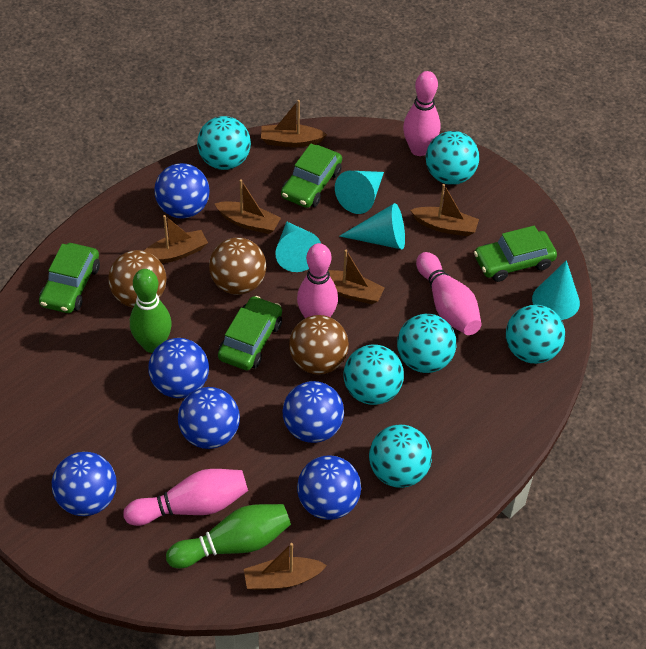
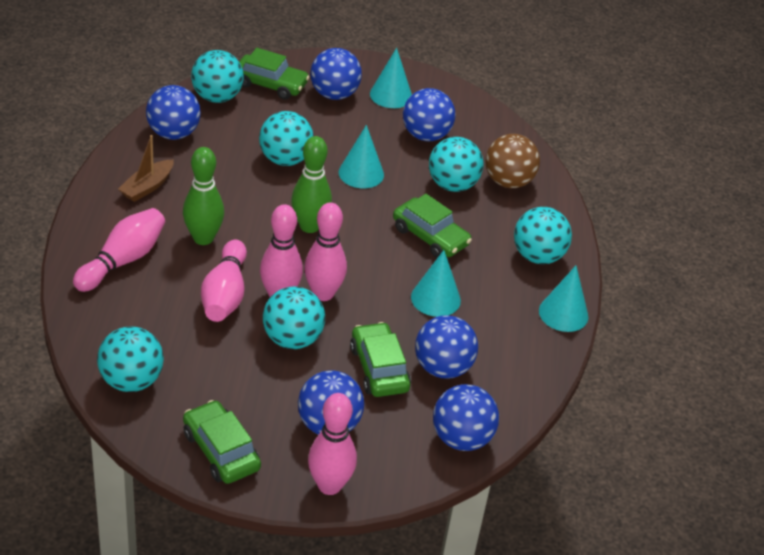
brown ball: [108,250,167,308] [209,237,266,295] [289,315,349,375] = 3 -> [486,134,540,188] = 1
brown boat: [144,215,208,263] [214,179,281,234] [244,543,327,590] [261,100,327,147] [328,250,385,304] [410,184,479,236] = 6 -> [118,135,174,202] = 1
pink bowling pin: [123,469,248,526] [297,243,338,318] [403,71,440,156] [416,252,482,335] = 4 -> [73,208,165,292] [201,240,247,322] [260,204,303,297] [304,202,347,301] [308,393,357,495] = 5

